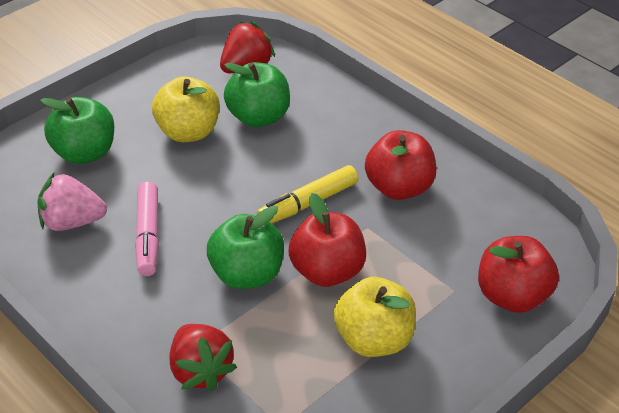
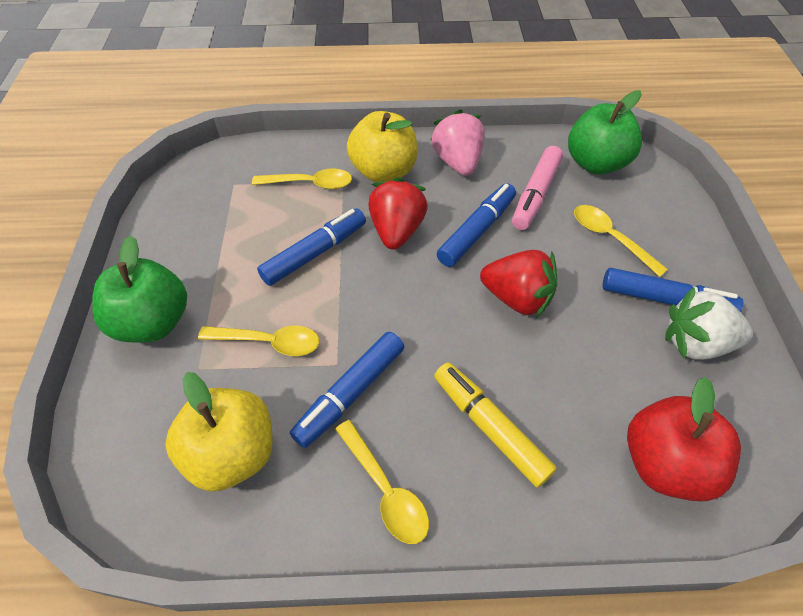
blue marker: none = 0 -> [257,208,366,286] [290,332,404,448] [437,183,516,267] [602,268,743,312] = 4
green apple: [40,97,114,164] [207,206,284,289] [224,62,290,127] = 3 -> [92,235,187,342] [568,90,642,175] = 2
red apple: [288,193,366,287] [365,130,436,200] [478,236,559,313] = 3 -> [627,377,741,501] = 1
white strawberry: none = 0 -> [665,287,753,360] = 1
yellow spoon: none = 0 -> [198,326,319,356] [252,168,352,189] [335,420,429,544] [574,205,668,277] = 4

